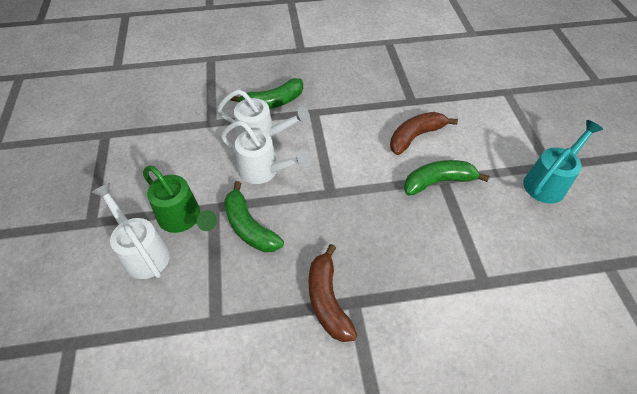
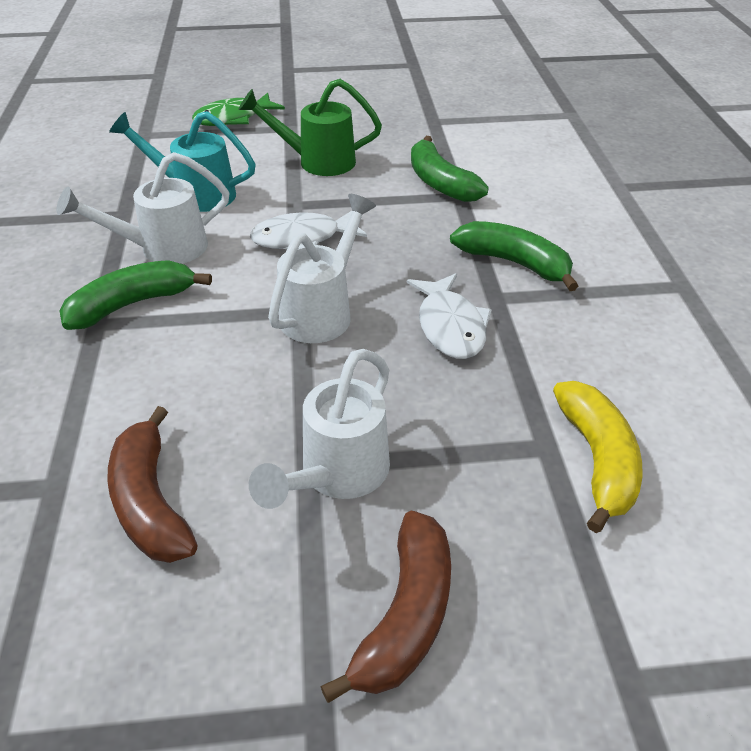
green fish: none = 0 -> [192,93,285,126] = 1
white fish: none = 0 -> [250,211,367,249] [407,273,492,359] = 2
yellow banana: none = 0 -> [553,381,642,533] = 1

